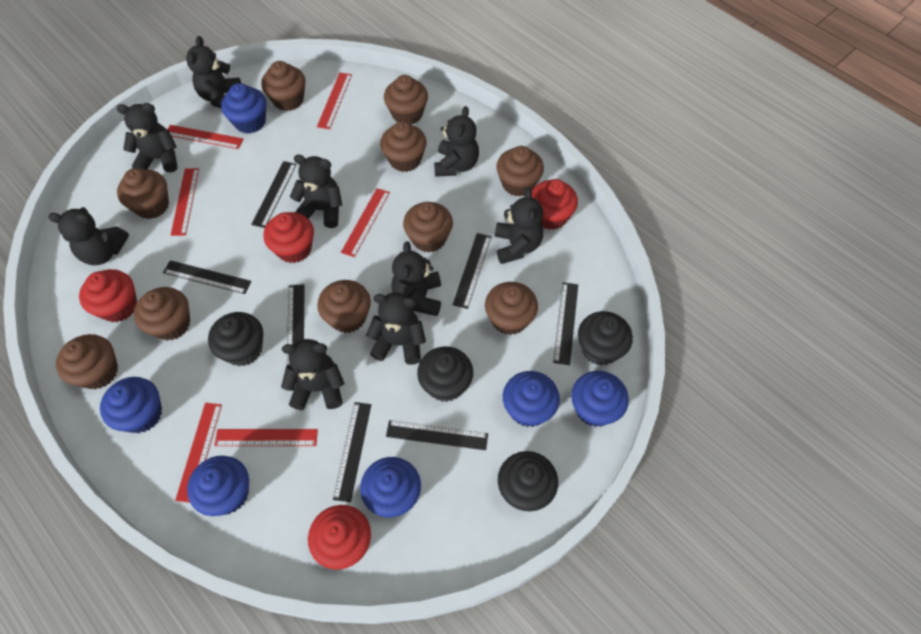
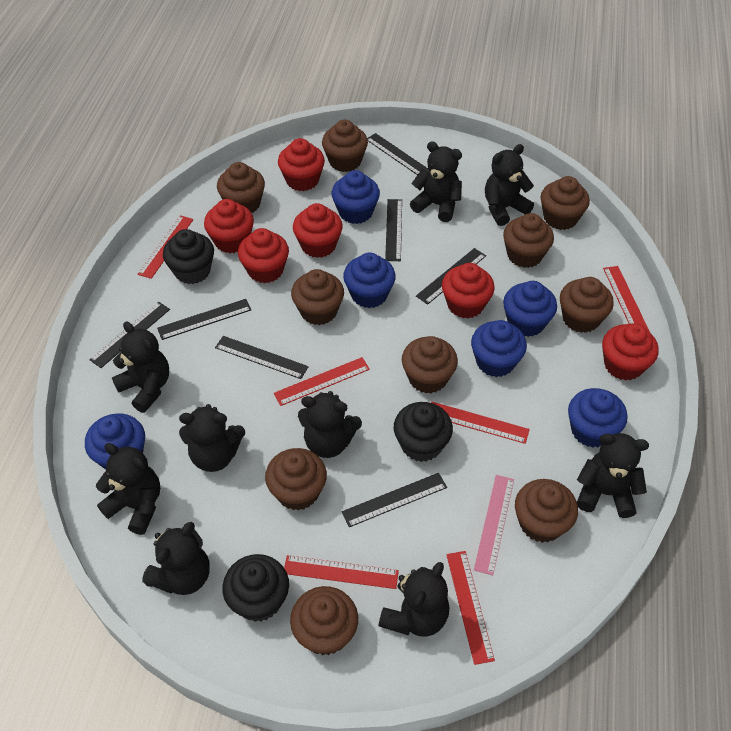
black cupcake: [208,312,263,366] [417,346,473,402] [498,451,558,511] [578,311,633,366] = 4 -> [163,229,214,284] [222,554,289,622] [394,402,453,462] = 3
pink ruler: none = 0 -> [474,475,514,575] = 1
red cupcake: [79,269,137,322] [263,212,314,263] [308,505,371,570] [532,179,578,230] = 4 -> [204,199,254,253] [238,228,289,283] [278,138,325,191] [293,203,343,258] [442,263,495,318] [602,323,659,381] = 6

